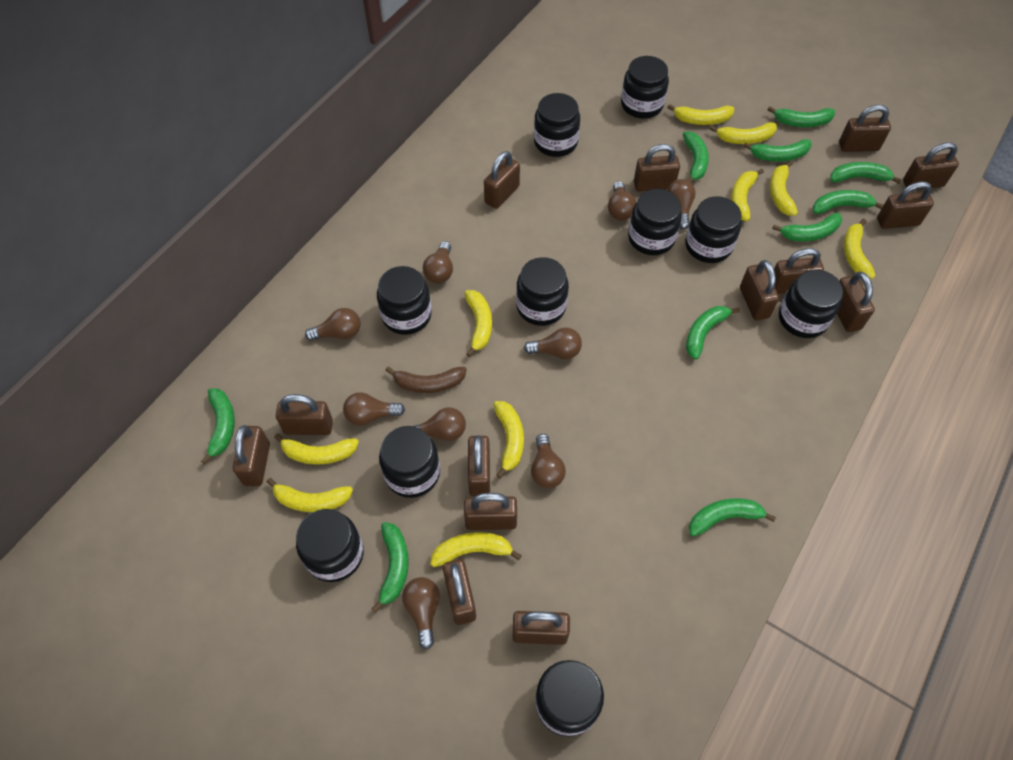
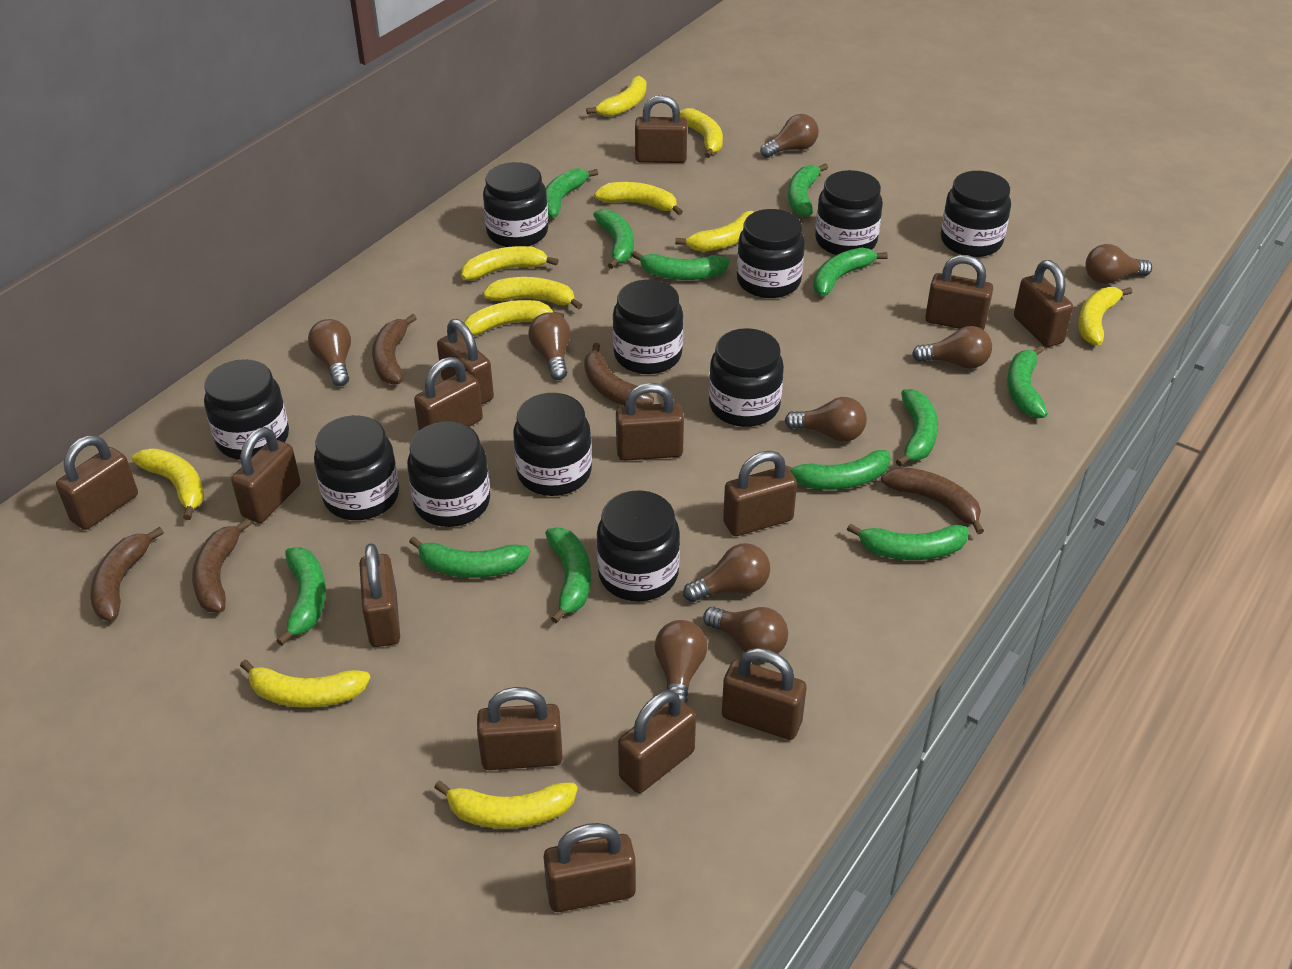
black jar: [296,509,364,582] [377,266,432,335] [379,426,440,498] [516,257,569,326] [534,93,580,157] [535,660,604,737] [621,56,669,119] [628,189,682,255] [685,196,742,263] [779,270,843,338] = 10 -> [204,359,289,460] [314,415,399,520] [407,421,490,527] [483,162,548,247] [513,393,592,496] [597,490,680,601] [613,280,683,374] [709,328,784,427] [737,209,805,298] [815,170,883,255] [941,171,1011,257] = 11
brown banana: [385,367,467,393] = 1 -> [90,527,164,621] [192,518,252,612] [372,314,417,385] [584,343,654,406] [881,467,984,534] = 5
green banana: [201,388,235,464] [371,522,409,613] [683,132,709,182] [686,306,740,360] [689,498,776,537] [743,139,812,161] [767,106,835,127] [772,213,842,241] [813,190,883,214] [830,162,902,184] = 10 -> [276,547,326,646] [409,536,530,578] [545,528,591,624] [546,169,598,219] [593,209,634,269] [632,251,730,280] [785,450,891,490] [788,163,828,217] [813,247,888,296] [847,523,969,560] [896,389,938,467] [1007,346,1048,418] = 12
yellow banana: [267,478,353,512] [274,434,359,465] [430,532,522,567] [464,290,492,357] [493,401,524,479] [667,104,734,125] [710,122,777,144] [731,169,764,221] [770,161,798,216] [844,219,875,279] = 10 -> [132,448,205,520] [240,660,371,708] [434,781,578,829] [461,246,559,280] [464,300,564,336] [483,277,582,310] [586,76,646,117] [594,182,683,215] [675,211,754,252] [680,108,723,158] [1078,287,1132,345] = 11

